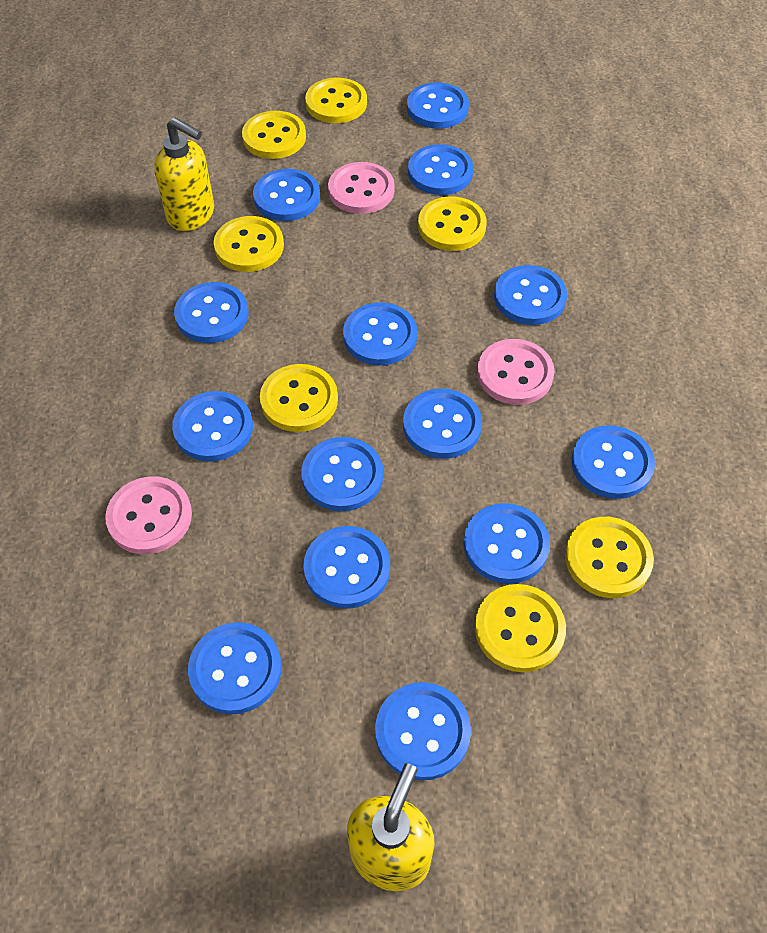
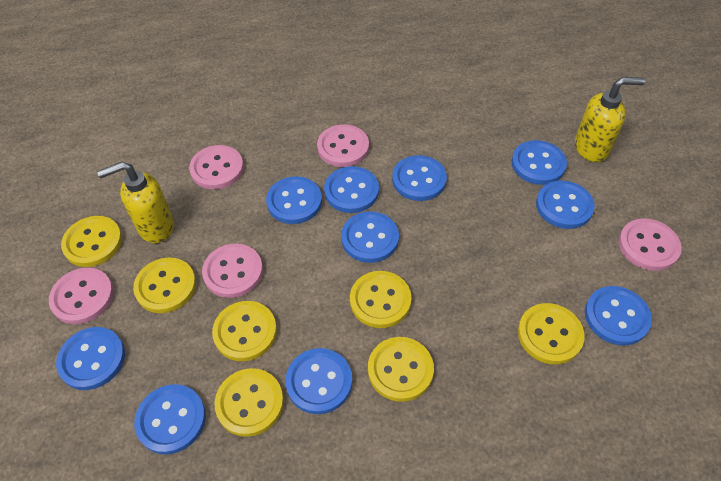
blue button: [172,391,253,462] [174,282,249,343] [188,622,282,714] [253,169,320,221] [301,437,383,511] [303,526,390,609] [343,302,417,365] [375,682,471,780] [403,389,482,459] [407,82,469,129] [408,144,473,195] [464,503,550,584] [494,265,567,325] [571,425,655,499] = 14 -> [56,327,125,390] [134,384,206,454] [266,176,322,224] [285,348,352,414] [324,166,379,213] [341,212,399,263] [392,155,447,201] [512,140,567,185] [536,181,595,229] [585,286,652,346] = 10
pink button: [105,476,192,554] [328,162,395,214] [477,339,554,405] = 3 -> [49,268,114,324] [189,145,244,189] [202,244,263,298] [317,124,369,167] [618,218,682,271] = 5

